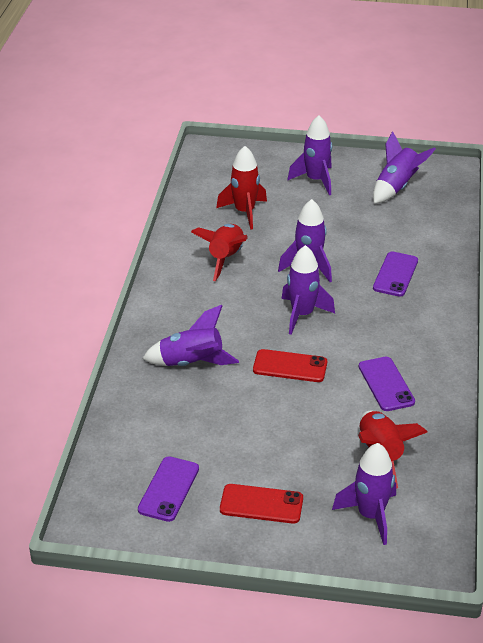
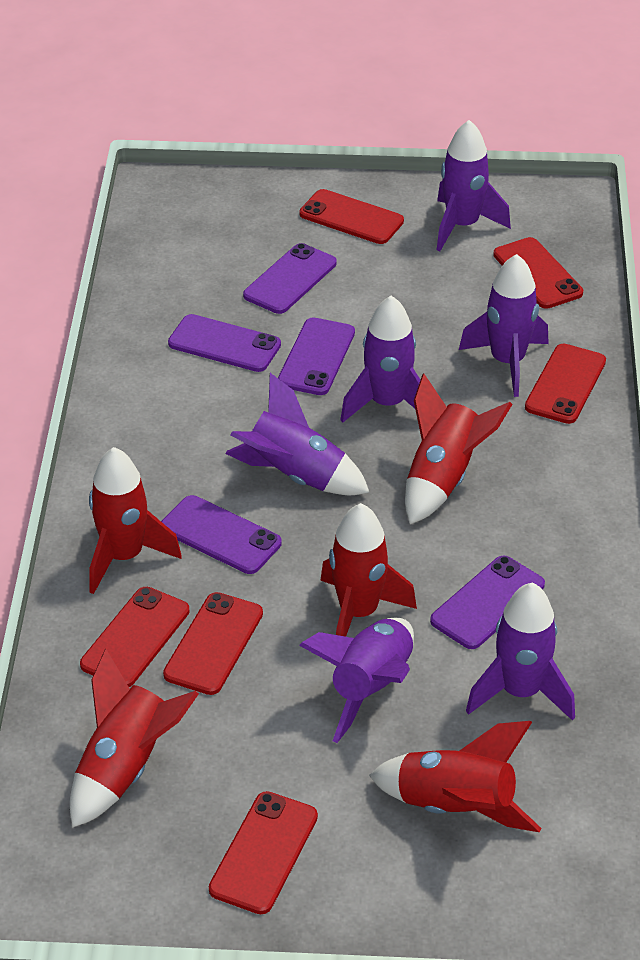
purple phone: [138,456,199,522] [359,357,415,411] [373,252,418,297] = 3 -> [161,495,282,574] [168,314,281,372] [243,243,337,314] [278,318,355,395] [430,556,545,649] = 5
red phone: [220,484,303,524] [253,349,327,382] = 2 -> [80,587,189,687] [163,592,263,695] [209,791,318,914] [299,189,404,244] [493,237,583,309] [525,344,606,424] = 6
red rocket: [191,224,248,281] [216,146,267,230] [358,411,427,488] = 3 -> [70,649,199,828] [89,447,182,594] [320,503,417,637] [369,721,541,832] [405,374,513,524] = 5

